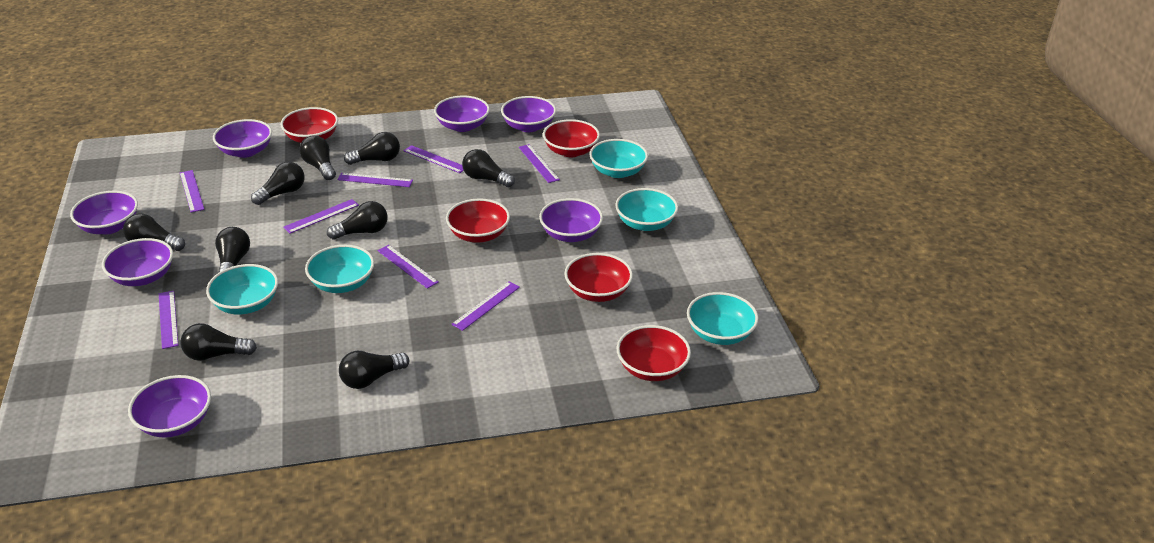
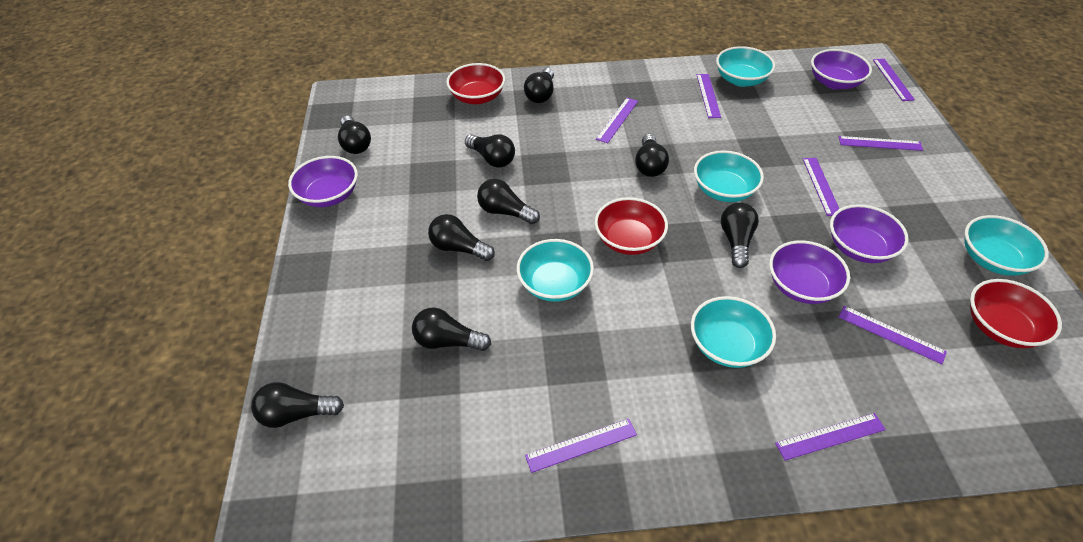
purple bowl: [70,191,138,234] [102,238,173,286] [128,375,211,438] [213,119,272,158] [434,96,490,132] [501,96,556,132] [539,198,603,242] = 7 -> [288,156,358,207] [769,240,850,304] [811,49,872,90] [830,204,909,263] = 4
red bowl: [280,107,338,143] [446,198,510,243] [543,119,600,157] [564,253,633,302] [617,325,691,381] = 5 -> [446,63,505,104] [594,197,668,255] [970,279,1062,348] = 3

